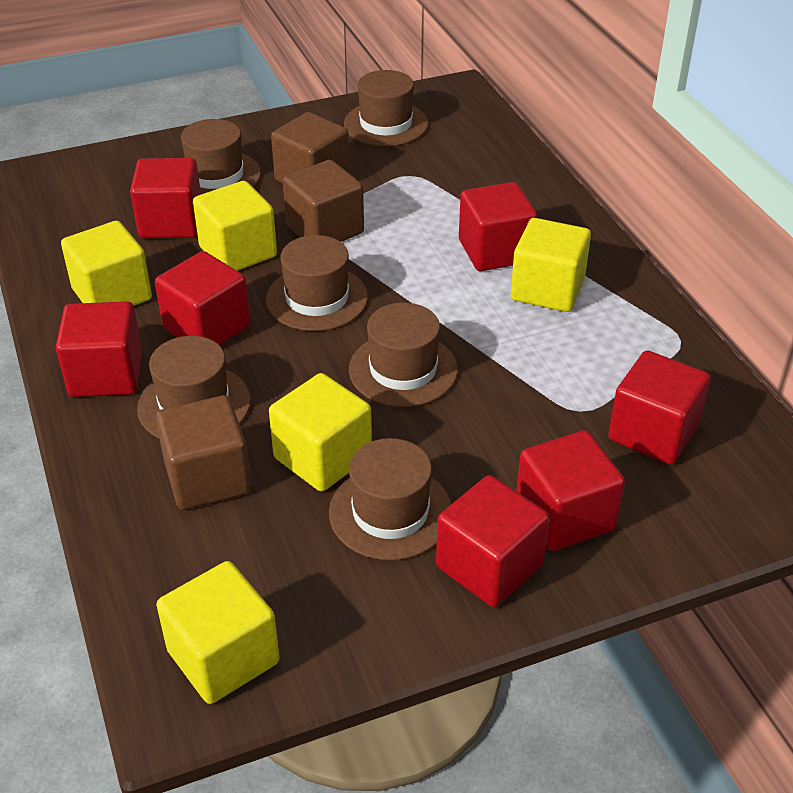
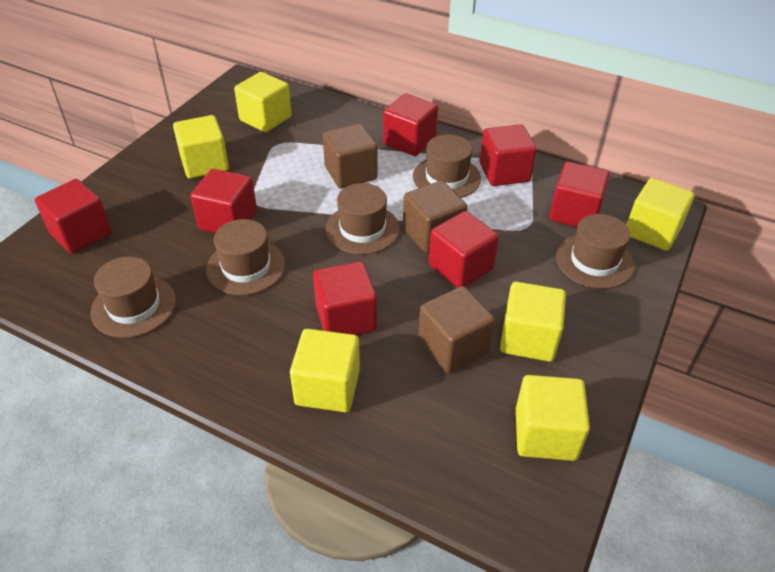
brown hat: [137,336,251,438] [181,119,261,194] [266,235,368,331] [329,438,451,561] [344,70,428,146] [349,303,458,407] = 6 -> [91,256,176,338] [206,219,285,295] [325,183,400,255] [413,134,481,198] [556,214,635,289] = 5
yellow cube: [61,221,152,306] [156,561,280,704] [193,181,277,271] [269,373,372,492] [511,218,591,312] = 5 -> [173,115,229,179] [234,72,292,132] [290,329,360,412] [500,282,566,362] [516,375,590,461] [627,178,695,251] = 6

